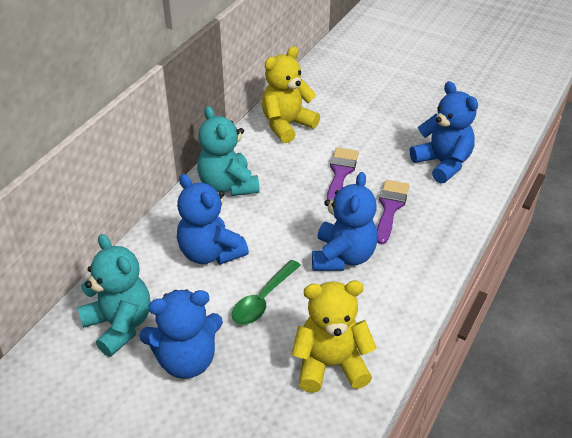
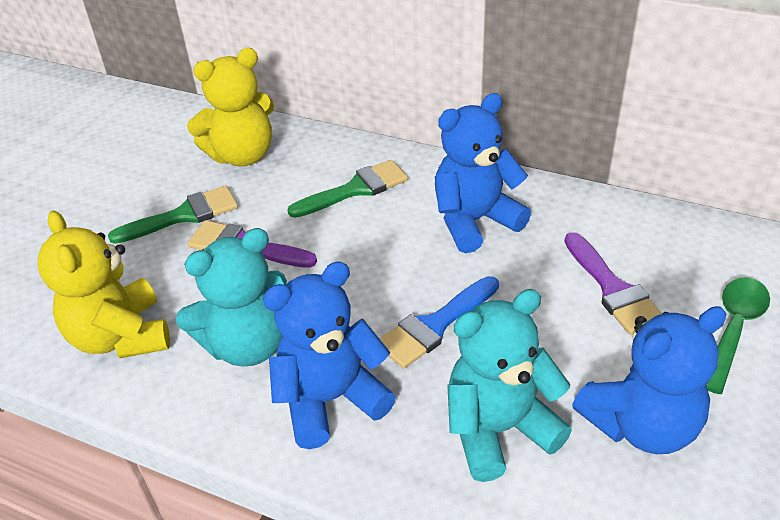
blue brush: none = 0 -> [379,276,499,369] = 1
blue teddy bear: [139,289,223,379] [177,174,249,265] [312,172,378,271] [410,81,478,184] = 4 -> [263,262,396,449] [435,93,531,253] [572,306,727,454] = 3
green brush: none = 0 -> [108,186,238,244] [287,160,408,218] = 2

